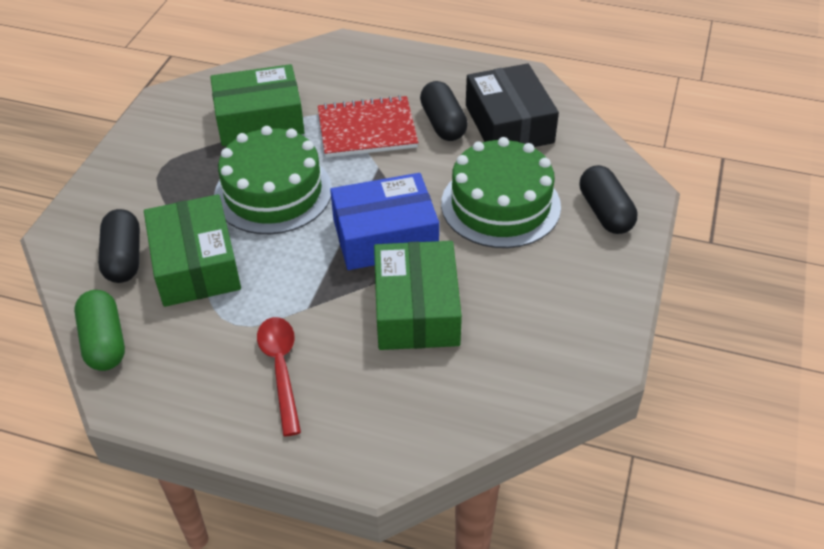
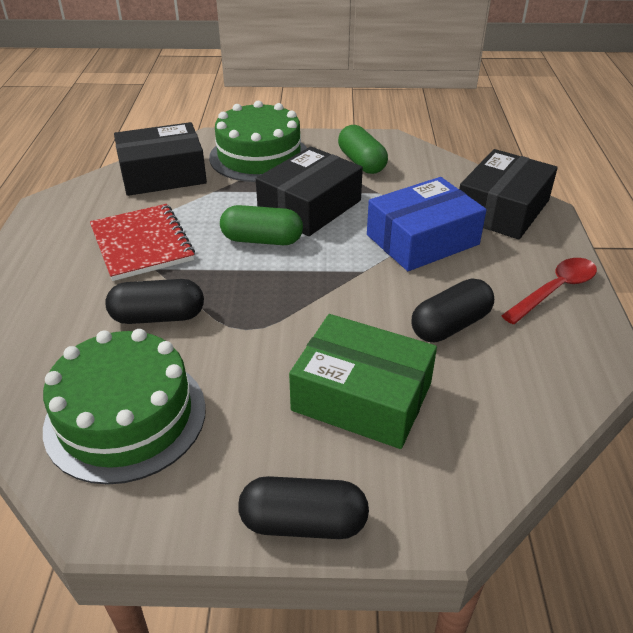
black box: [466,63,559,147] = 1 -> [114,122,207,196] [256,146,363,236] [459,149,558,240] = 3
green box: [144,194,241,307] [210,64,305,146] [374,241,462,350] = 3 -> [289,314,437,449] = 1
green capsule: [74,290,125,371] = 1 -> [220,205,303,245] [338,125,388,174] = 2

